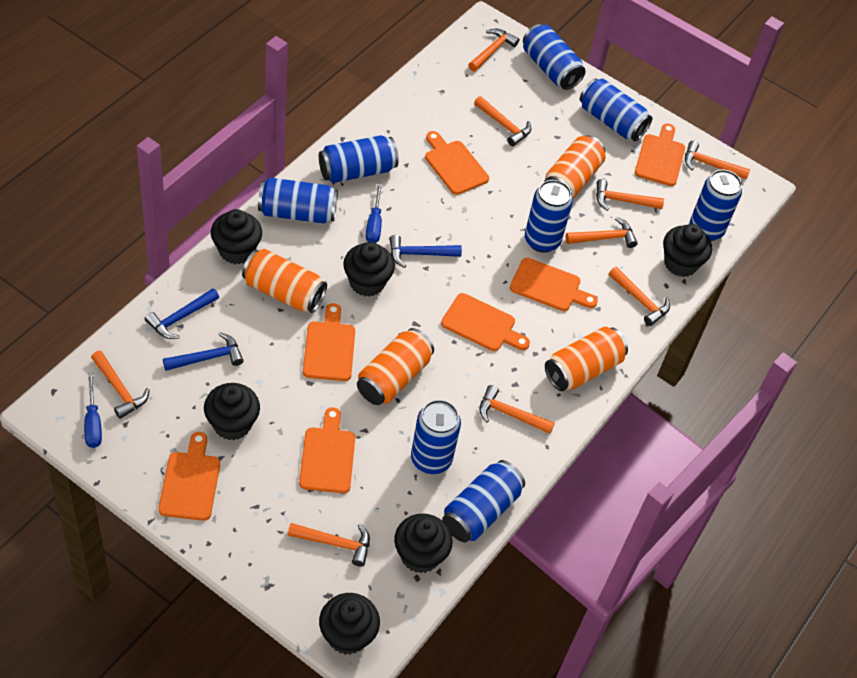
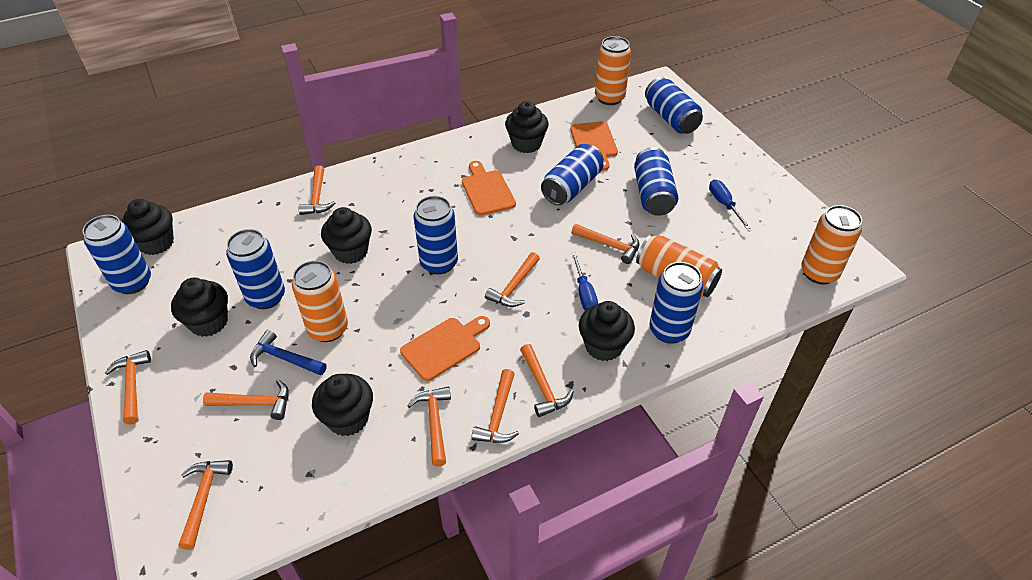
blue can: [258,177,338,223] [319,135,399,183] [411,400,461,474] [442,460,525,542] [523,24,586,90] [525,180,573,253] [580,78,652,141] [690,170,742,241] = 8 -> [83,215,151,294] [226,229,285,309] [414,196,458,275] [541,144,604,205] [634,147,678,216] [645,77,703,134] [649,262,703,344] = 7
blue hammer: [145,288,219,339] [163,332,244,371] [389,235,462,268] = 3 -> [250,330,327,376] = 1
orange cutting board: [158,432,220,521] [299,407,355,493] [303,303,355,381] [425,131,489,195] [441,293,530,351] [510,258,598,311] [635,123,685,186] = 7 -> [400,316,490,381] [462,161,516,216] [570,121,618,171] = 3

